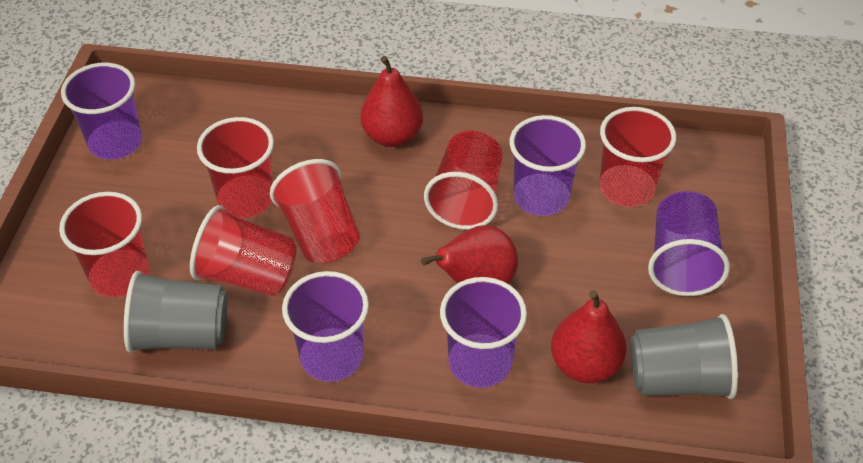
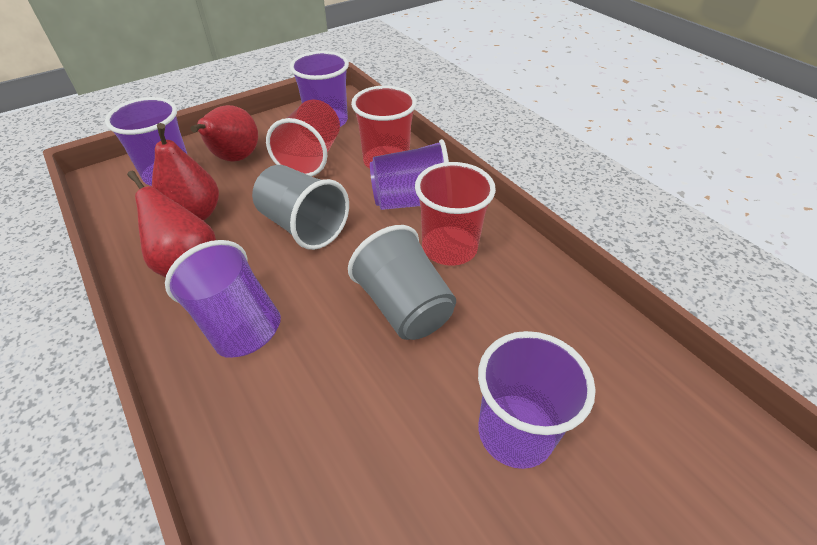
red cup: [59,192,150,297] [190,205,297,296] [197,117,274,218] [270,159,360,263] [424,130,503,230] [599,107,676,207] = 6 -> [266,99,340,176] [351,86,417,169] [415,162,496,266] = 3

